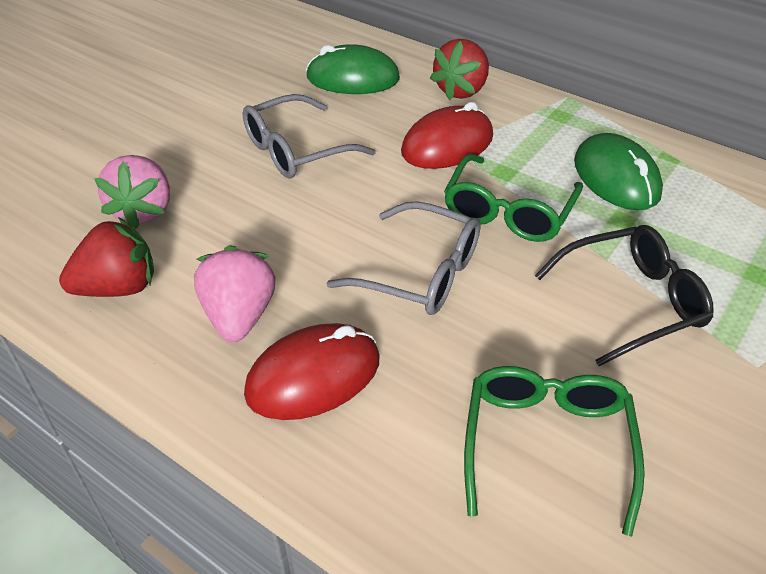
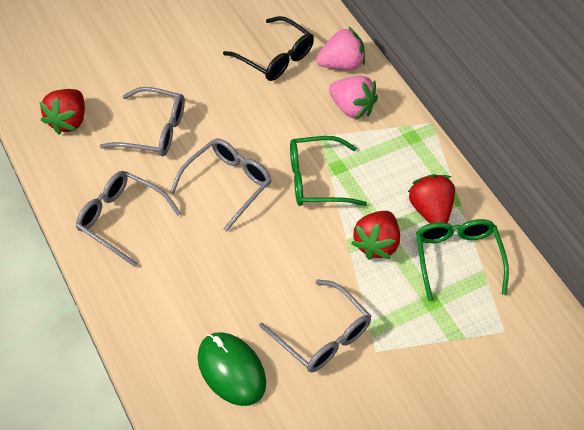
green mouse: [306,44,400,94] [574,133,663,210] = 2 -> [198,332,266,406] = 1
grey glasses: [243,94,376,179] [327,201,481,315] = 2 -> [76,171,181,267] [100,87,185,156] [170,138,271,232] [259,279,371,372] = 4
red mouse: [244,323,380,420] [401,102,493,169] = 2 -> none = 0
red strawberry: [59,217,154,297] [430,39,489,100] = 2 -> [39,89,85,135] [352,211,400,260] [408,174,455,223] = 3

